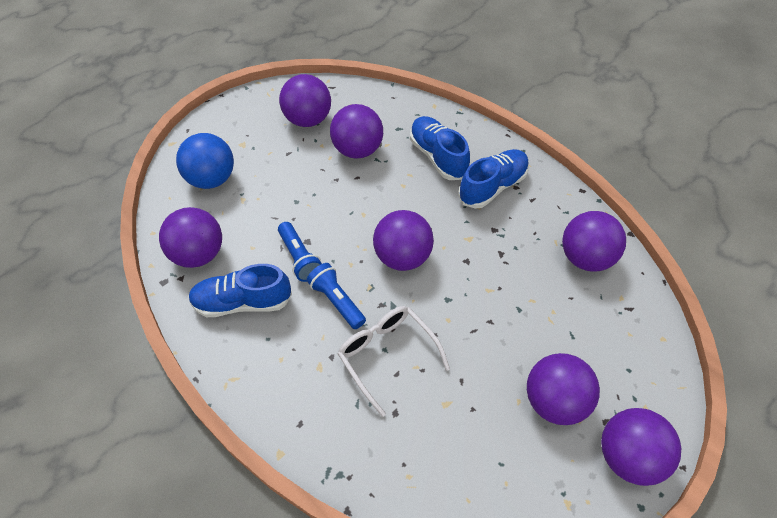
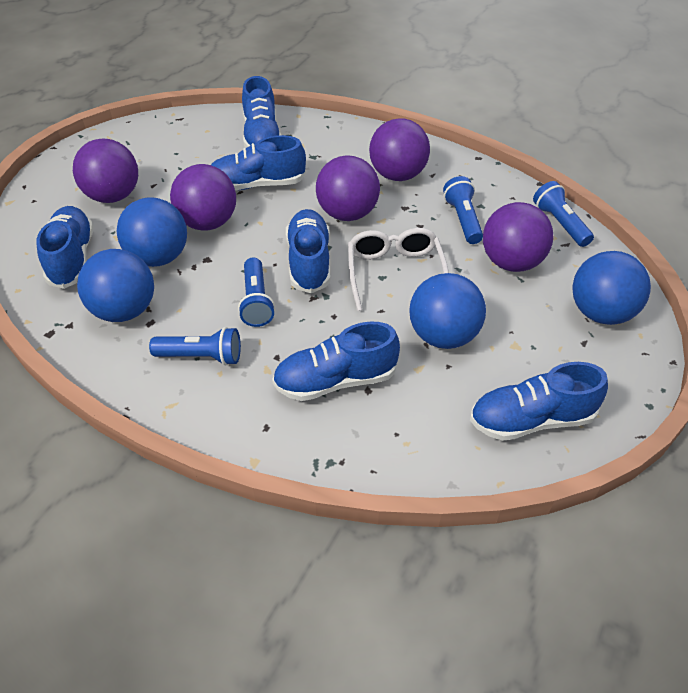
blue ball: [176,133,234,189] = 1 -> [77,249,154,322] [116,197,187,267] [409,273,486,349] [572,251,651,325] = 4
blue flashlight: [278,222,322,282] [307,263,366,329] = 2 -> [149,327,241,366] [238,257,275,327] [443,176,483,244] [533,181,594,247] = 4
blue shoe: [188,264,292,317] [410,116,470,180] [458,149,529,209] = 3 -> [36,206,94,289] [211,135,306,191] [242,76,281,148] [272,322,400,401] [286,209,330,293] [470,362,608,441] = 6
purple ball: [159,207,222,268] [279,74,331,127] [330,104,383,159] [373,210,434,271] [527,353,600,425] [562,211,626,272] [601,408,681,486] = 7 -> [73,139,138,203] [170,164,236,230] [316,155,380,221] [369,118,430,181] [483,202,553,272] = 5

